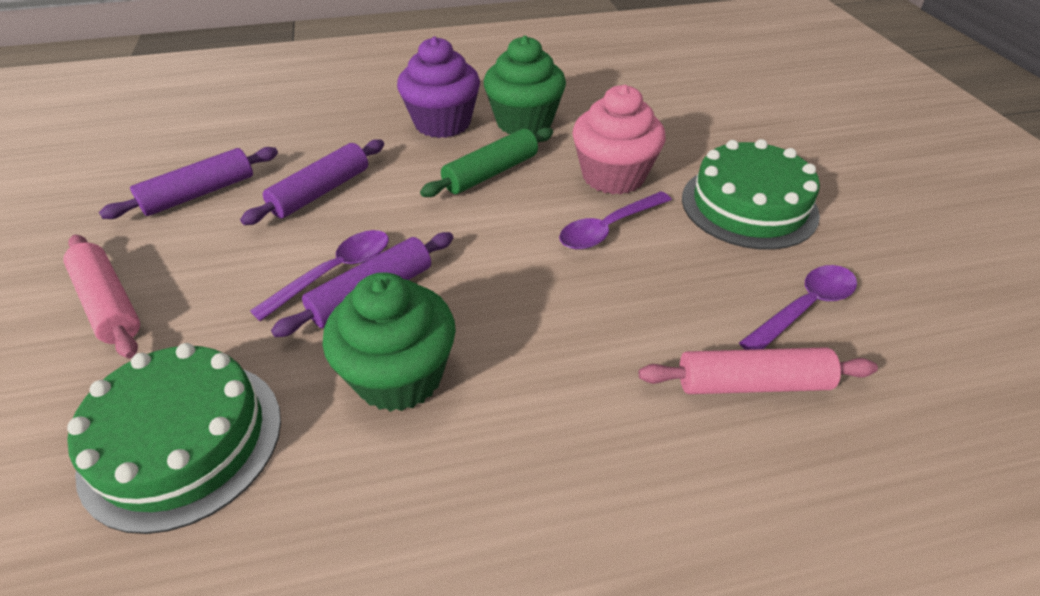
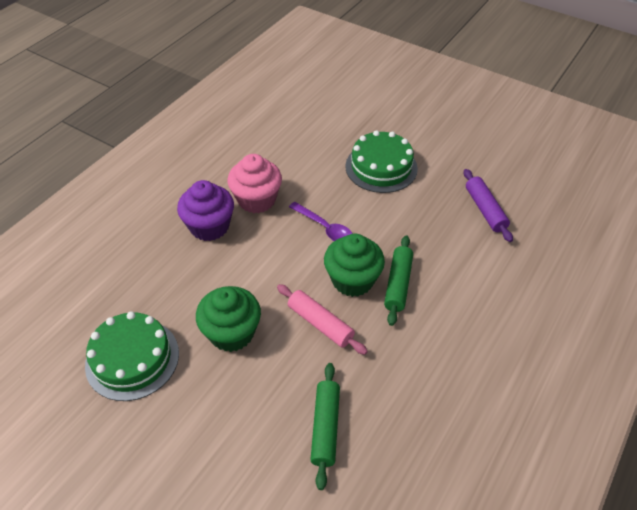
green rolling pin: [420,127,553,197] = 1 -> [310,363,340,490] [384,235,413,326] = 2
pink rolling pin: [63,234,140,359] [638,347,878,394] = 2 -> [277,284,368,355] = 1
purple rolling pin: [99,147,278,219] [240,139,384,225] [271,232,454,337] = 3 -> [464,169,513,242] = 1
purple spoon: [250,230,389,321] [559,191,672,250] [739,265,857,350] = 3 -> [289,202,353,241] = 1

